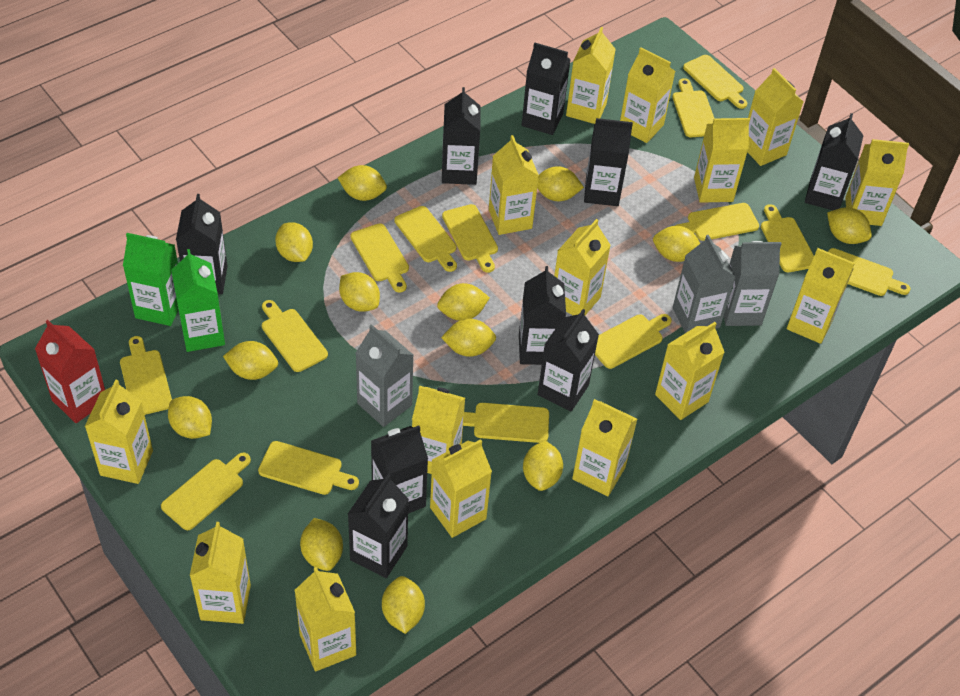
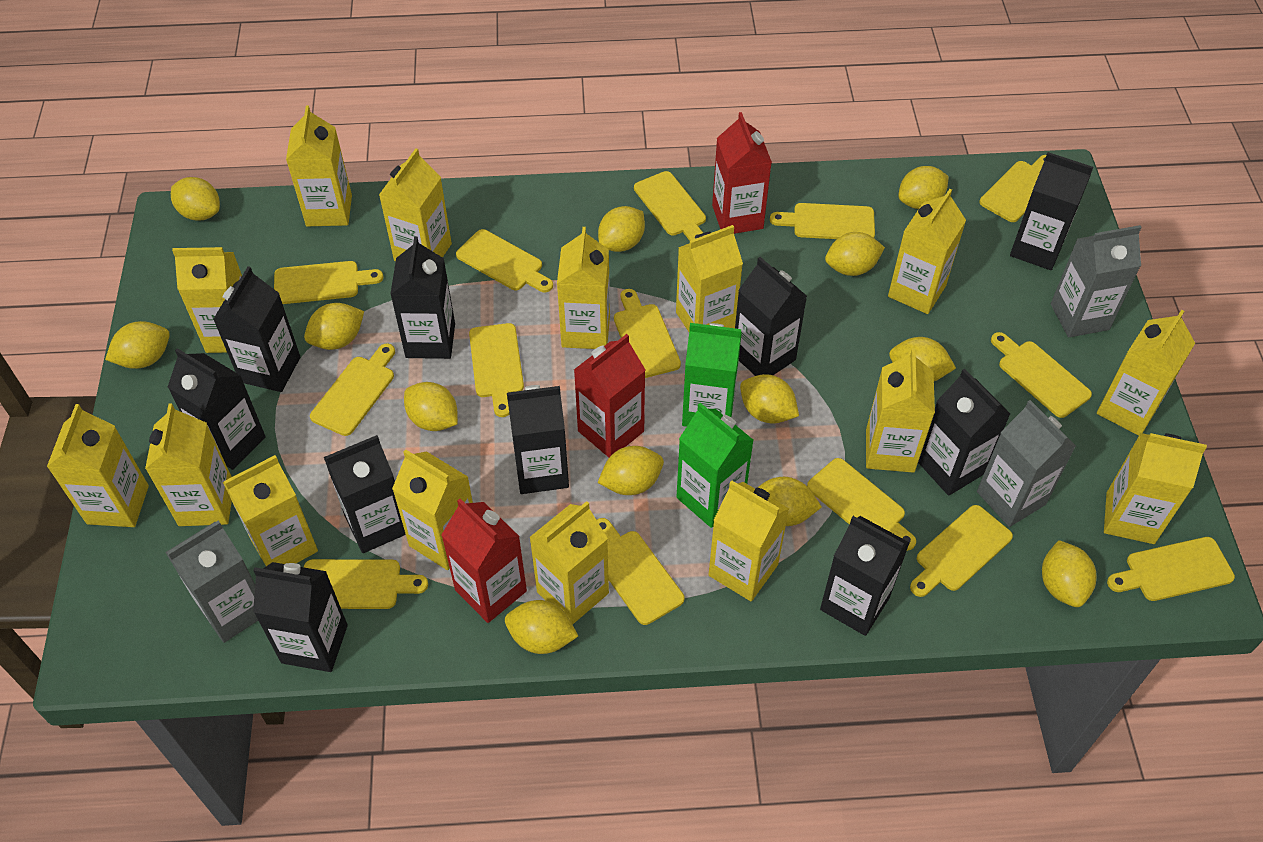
black carton: [176,194,227,294] [348,474,409,578] [371,425,428,514] [442,87,481,185] [519,266,566,365] [522,42,571,135] [538,309,599,411] [584,118,633,206] [805,113,864,210] = 9 -> [168,348,266,470] [213,266,300,392] [253,562,348,672] [324,435,406,553] [390,236,455,359] [507,385,569,494] [735,257,807,376] [820,516,909,636] [918,369,1010,496] [1010,152,1093,270] = 10
red carton: [35,320,105,423] = 1 -> [441,499,527,623] [574,334,645,457] [712,112,772,234] = 3

